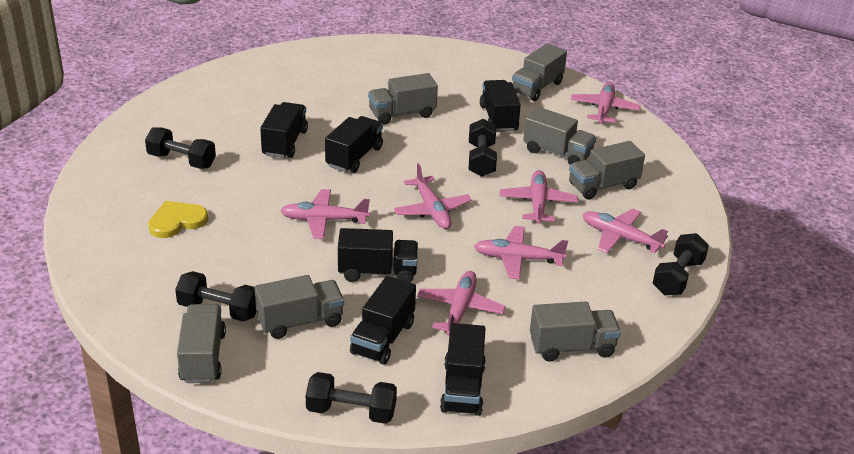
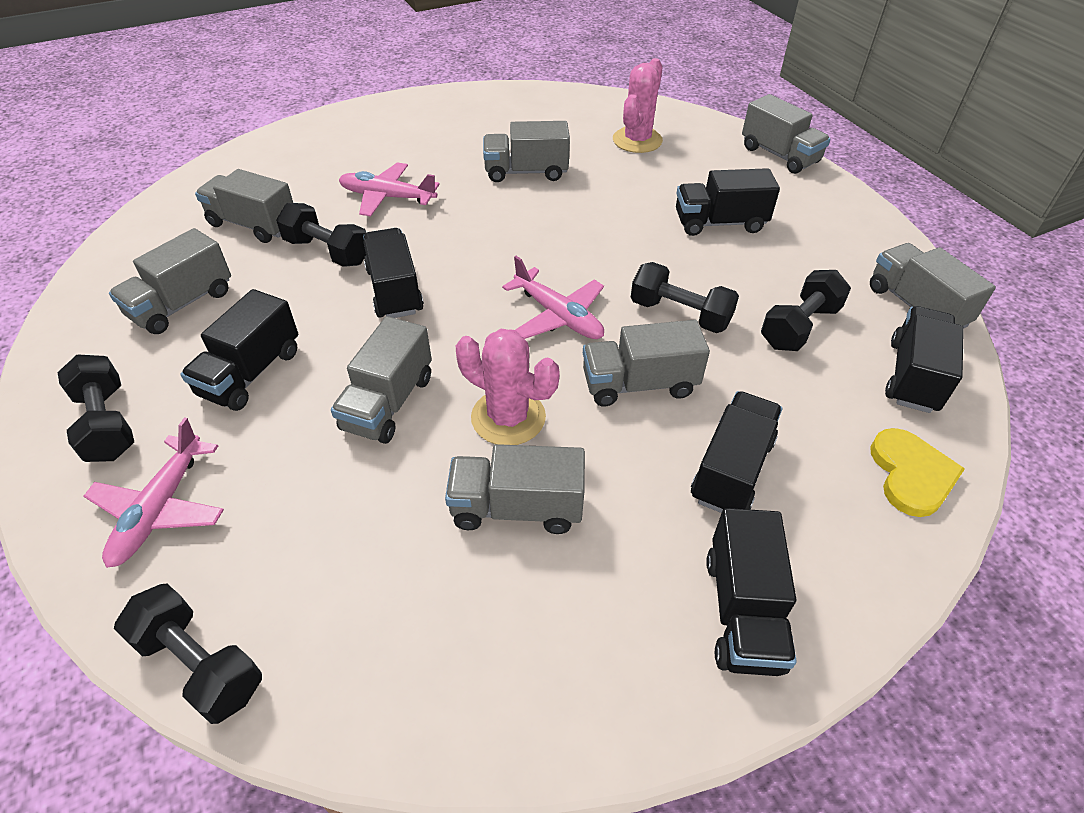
grey truck: [177,304,226,383] [255,275,344,339] [368,73,438,125] [512,43,567,101] [523,107,596,165] [530,302,621,362] [569,141,645,200] = 7 -> [109,228,231,334] [195,169,293,243] [331,316,432,444] [445,444,585,534] [483,121,570,182] [583,320,710,407] [742,94,831,174] [870,243,996,328] = 8
pink cactus: none = 0 -> [456,329,560,445] [613,58,663,153] = 2
pink plane: [280,189,370,239] [394,163,472,229] [417,271,506,336] [474,226,568,280] [499,170,578,224] [571,82,641,124] [583,208,668,253] = 7 -> [84,417,224,568] [339,162,440,217] [502,256,604,339] = 3

